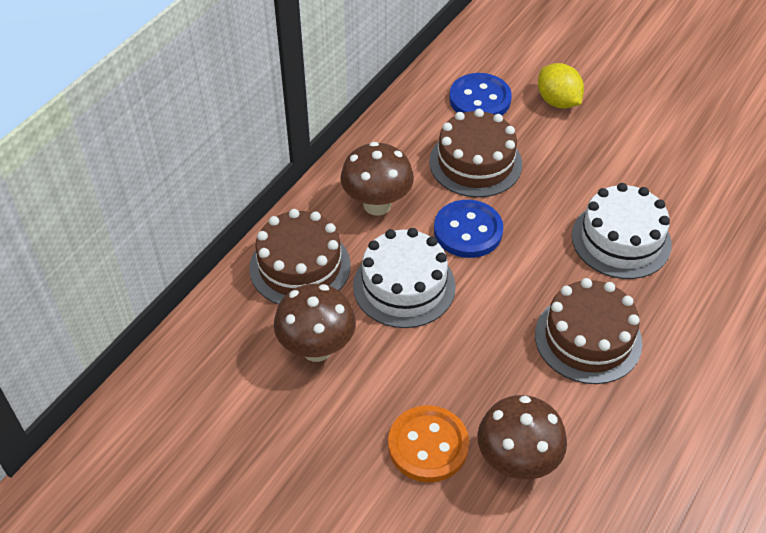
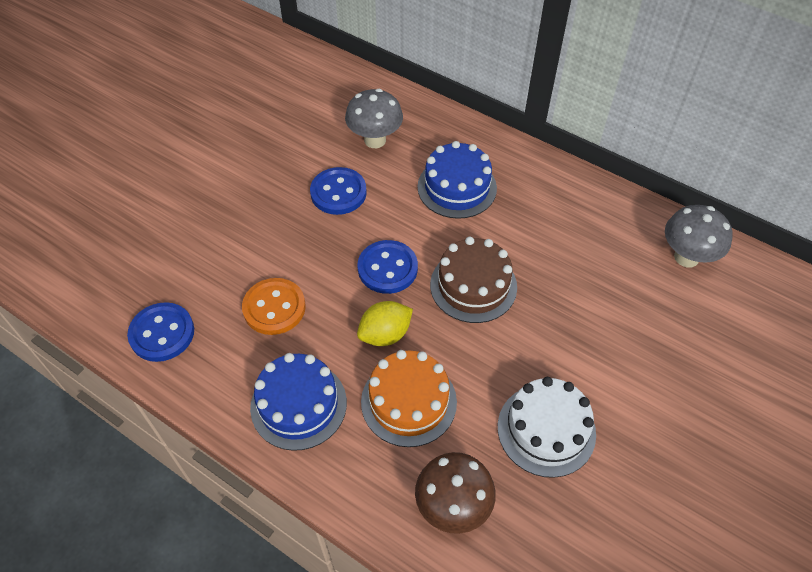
blue button: [434,200,503,258] [449,73,512,115] = 2 -> [127,302,194,362] [310,167,367,215] [357,240,418,294] = 3
blue cake: none = 0 -> [250,353,347,451] [417,141,497,219] = 2
brown cake: [249,209,351,304] [429,109,522,197] [535,278,642,384] = 3 -> [430,237,517,323] = 1
brown mushroom: [274,284,356,362] [340,142,414,216] [477,395,567,480] = 3 -> [415,452,496,534] = 1
grey mushroom: none = 0 -> [345,89,403,148] [665,205,733,267] = 2
orange cake: none = 0 -> [361,350,457,447] = 1
white cake: [353,228,456,328] [572,183,672,279] = 2 -> [498,377,596,478] = 1

